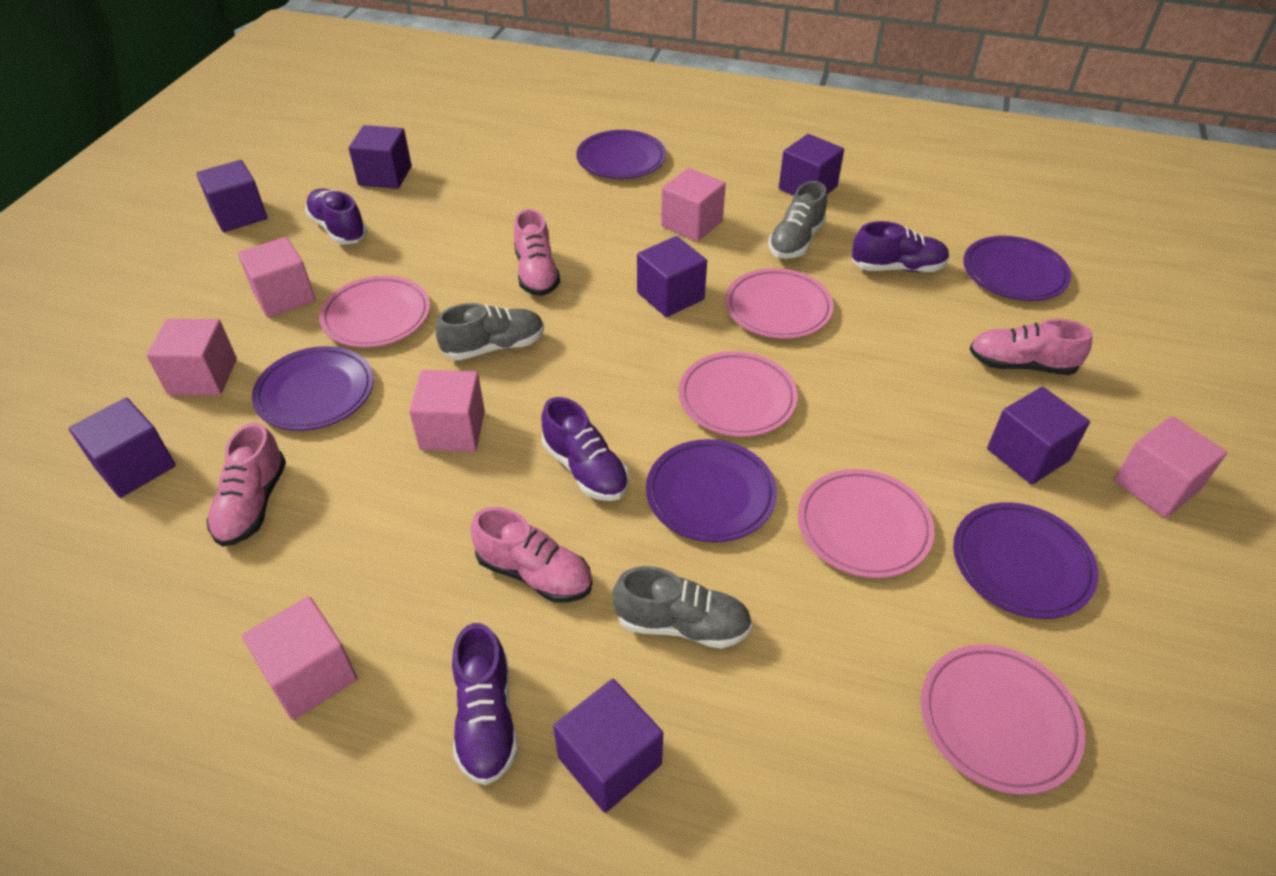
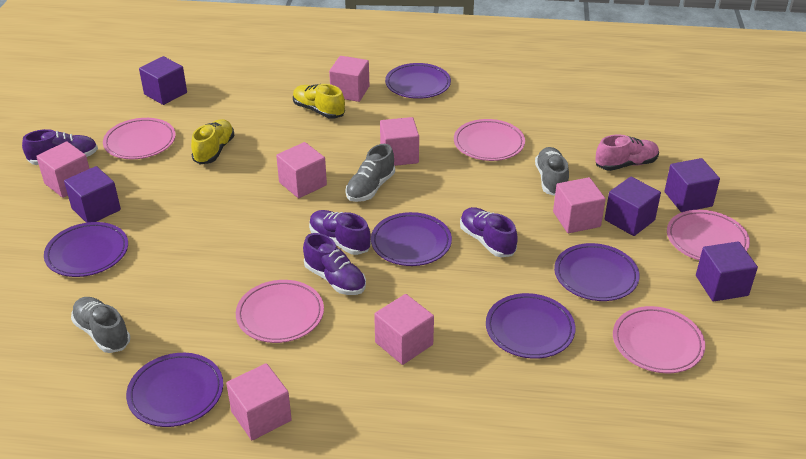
pink cube: [147,319,237,395] [238,237,315,318] [242,597,357,720] [409,370,485,452] [661,168,726,242] [1114,416,1227,518] = 6 -> [36,141,90,198] [226,363,292,440] [276,142,327,198] [329,56,369,102] [374,294,434,365] [380,117,419,166] [553,177,606,233] = 7
pink shoe: [207,423,286,547] [471,507,592,603] [514,209,560,296] [970,319,1092,375] = 4 -> [595,134,659,171] = 1
purple cube: [69,398,176,498] [196,160,267,232] [349,125,412,189] [553,679,663,813] [637,236,707,317] [779,134,844,196] [987,387,1090,484] = 7 -> [64,166,121,223] [139,56,187,105] [605,177,661,236] [665,158,720,212] [696,241,758,301] = 5
purple plate: [252,346,374,431] [576,130,666,179] [646,439,777,542] [953,502,1098,619] [963,236,1071,301] = 5 -> [44,222,128,277] [126,353,223,427] [371,212,452,266] [385,63,451,99] [486,293,575,359] [554,243,640,301] = 6
yellow shoe: none = 0 -> [191,119,235,164] [293,84,345,119] = 2

